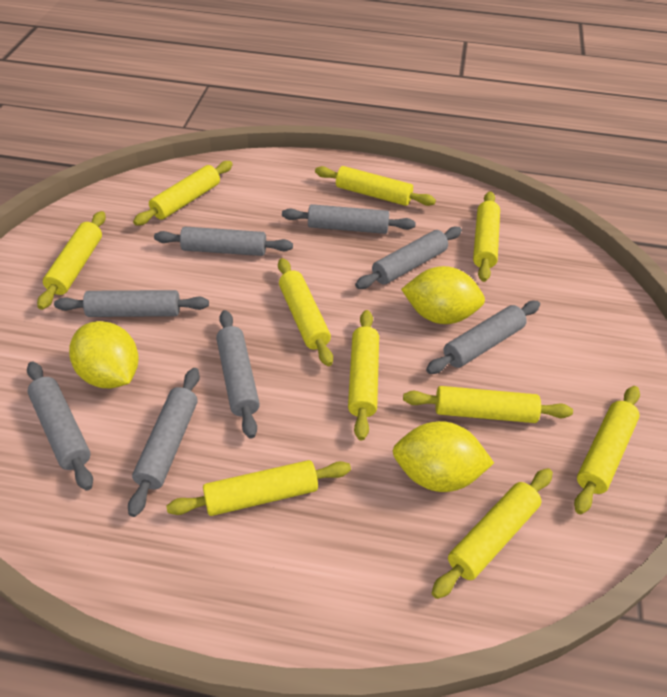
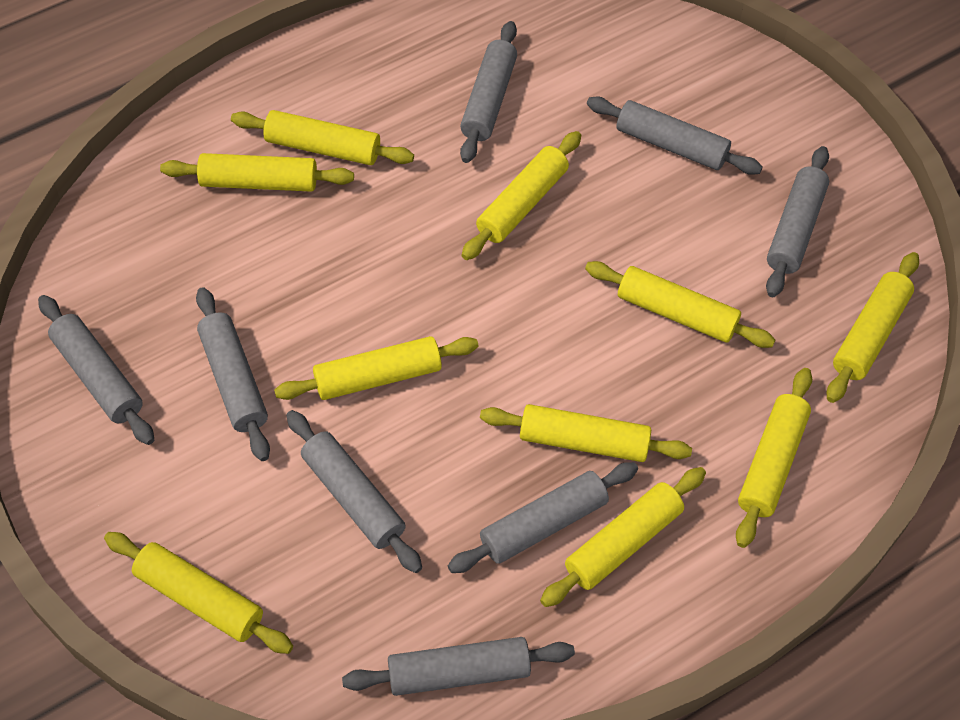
yellow lemon: [69,321,139,388] [392,421,494,492] [401,266,485,324] = 3 -> none = 0

